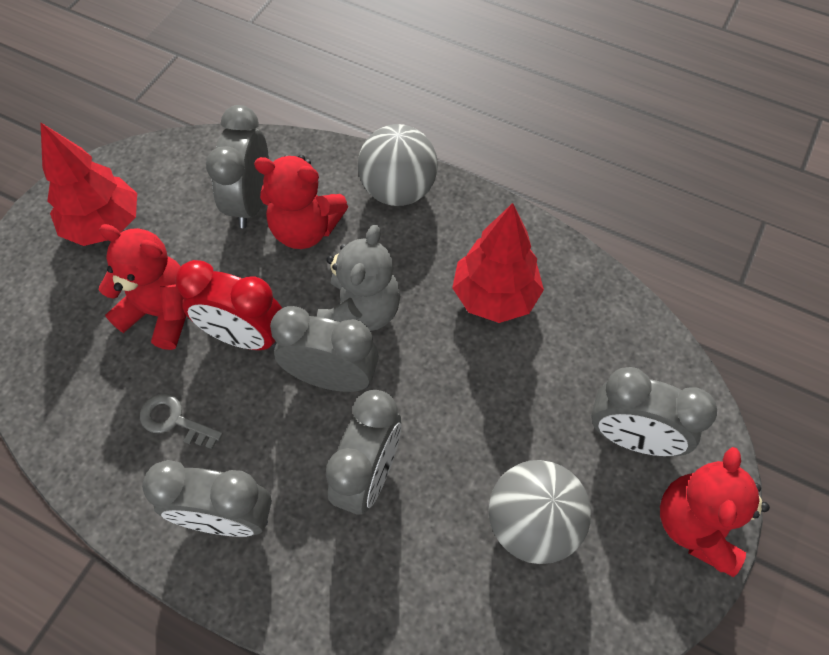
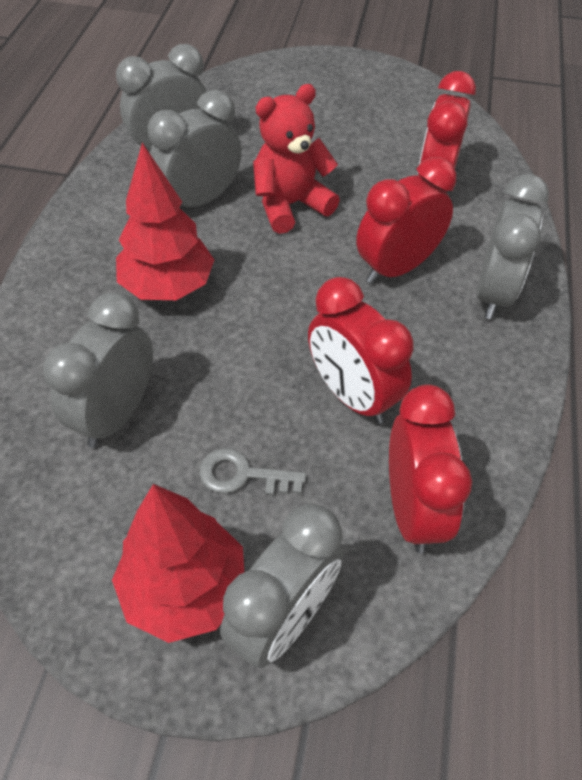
grey ball: [358,124,438,206] [488,460,591,564] = 2 -> none = 0
grey teddy bear: [317,225,400,331] = 1 -> none = 0
red clock: [175,260,282,350] = 1 -> [308,277,414,424] [356,157,456,284] [389,384,472,553] [417,71,476,192] = 4
red teddy bear: [99,224,186,350] [254,155,348,249] [660,447,770,577] = 3 -> [253,84,340,234] = 1

